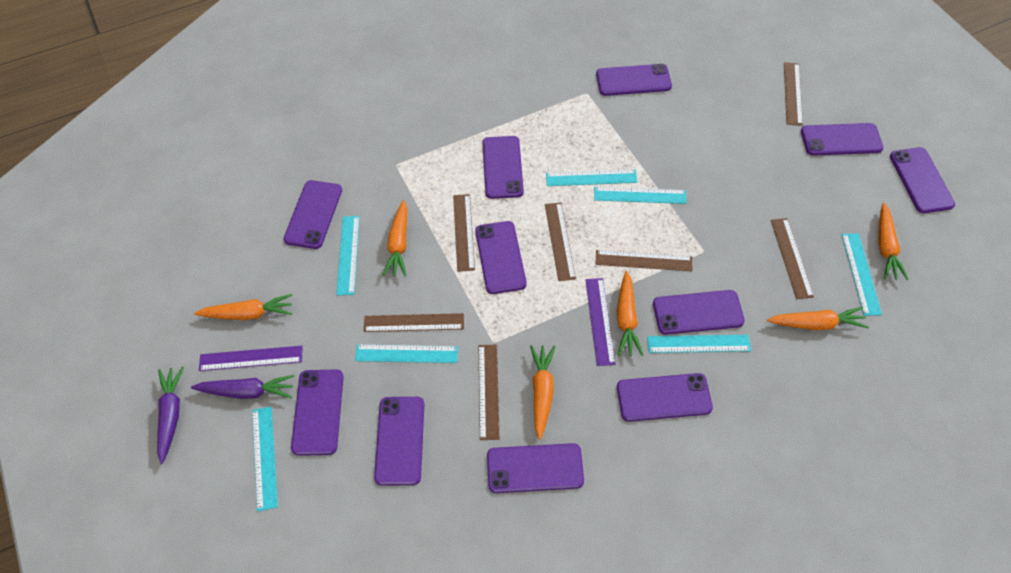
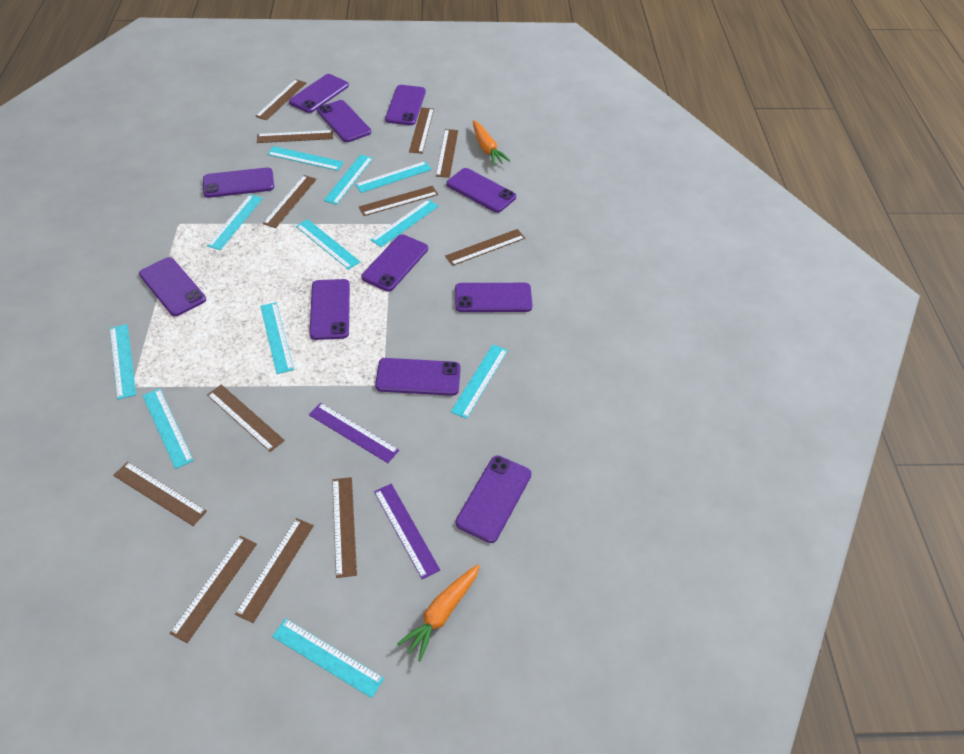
brown ruler: [363,313,464,332] [453,194,475,272] [479,345,500,440] [545,202,576,281] [596,250,693,271] [771,218,814,299] [784,62,803,126] = 7 -> [113,461,207,526] [169,536,257,643] [207,384,285,452] [235,518,314,623] [255,79,306,120] [257,130,333,143] [263,175,317,228] [332,477,357,578] [359,186,438,216] [409,107,434,154] [436,129,458,178] [445,229,525,266] = 12
orange carrot: [194,294,292,320] [382,200,407,277] [530,345,555,440] [617,271,643,356] [767,307,869,330] [878,203,909,280] = 6 -> [397,564,480,662] [473,120,510,166] = 2
purple carrot: [157,366,184,464] [191,375,294,399] = 2 -> none = 0
turquoise ruler: [252,407,278,511] [336,216,360,295] [355,344,458,363] [546,169,637,186] [594,187,687,204] [647,335,751,353] [842,233,882,316] = 7 -> [110,324,136,400] [142,388,194,469] [207,194,263,250] [260,302,294,374] [267,146,344,171] [272,618,384,698] [296,219,360,270] [324,155,373,205] [355,161,432,193] [371,200,439,247] [451,344,508,419] = 11

